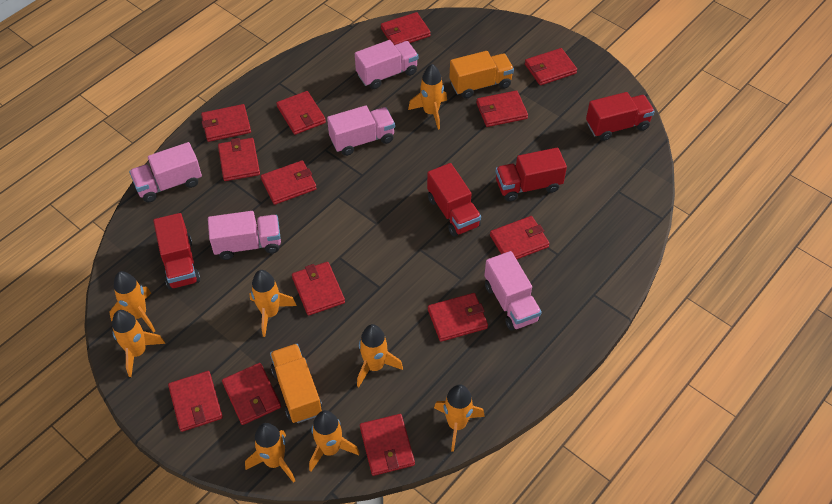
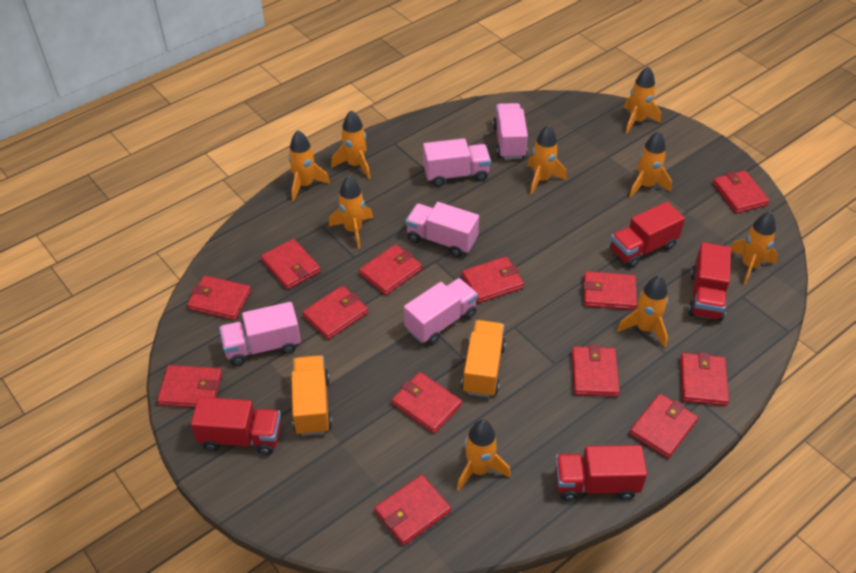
orange rocket: [109,271,155,333] [112,310,165,377] [245,423,295,483] [249,270,297,337] [309,410,360,472] [357,324,403,387] [408,64,447,130] [434,384,485,452] = 8 -> [288,130,330,201] [329,176,373,249] [331,110,370,179] [457,420,511,491] [527,125,567,195] [617,275,668,348] [624,66,661,134] [629,131,672,198] [731,212,778,285] = 9

